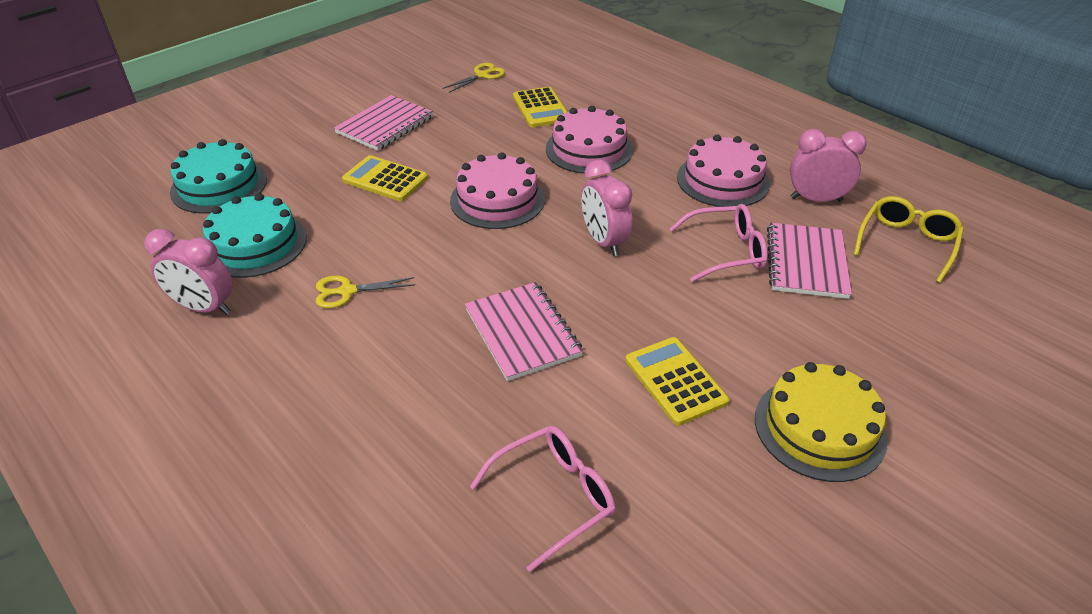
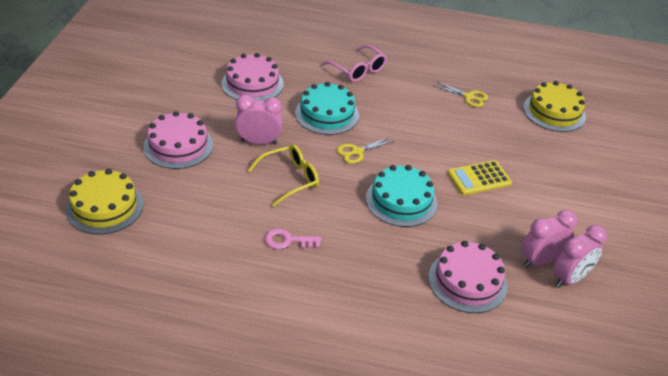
pink glasses: [470,426,615,572] [669,204,768,282] = 2 -> [323,45,387,82] = 1
pink key: none = 0 -> [265,229,321,249] = 1
pink notebook: [334,95,433,151] [465,282,583,381] [767,223,852,299] = 3 -> none = 0
yellow cake: [755,362,888,482] = 1 -> [66,169,143,234] [524,81,586,132] = 2
yellow calculator: [342,155,428,201] [513,87,567,128] [625,337,729,426] = 3 -> [448,160,512,195] = 1

